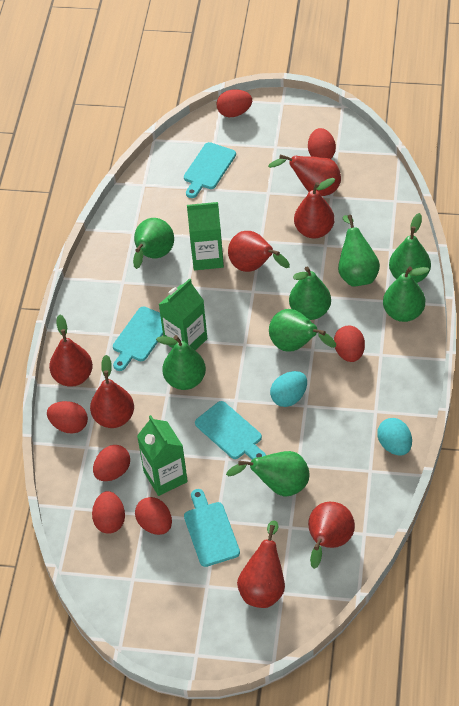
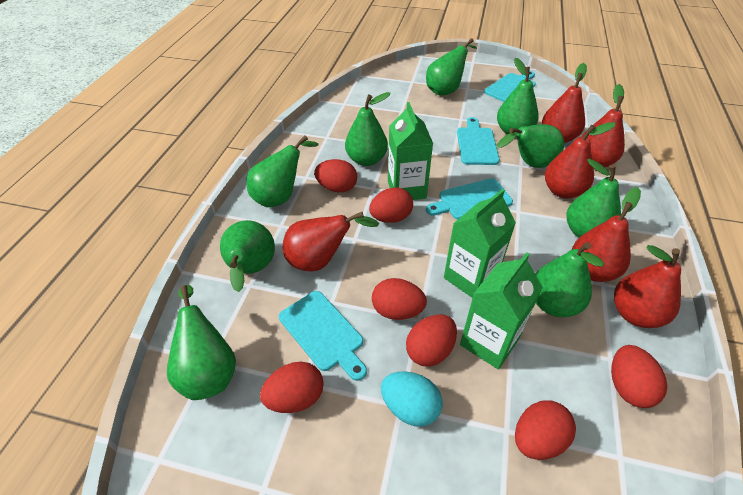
green pear: [133,218,174,269] [156,335,206,390] [226,451,309,496] [269,309,336,352] [289,267,331,320] [338,215,380,287] [383,266,430,322] [389,213,431,283] = 8 -> [167,285,236,400] [220,220,275,292] [247,136,318,207] [345,92,391,166] [426,38,477,96] [497,58,539,135] [497,124,564,168] [535,242,604,317] [566,159,621,238] = 9
red pear: [49,314,93,387] [90,355,134,428] [228,231,290,272] [237,520,285,608] [268,154,341,196] [294,178,335,239] [308,502,355,569] = 7 -> [283,212,379,271] [542,63,587,143] [545,122,616,198] [572,187,641,282] [581,84,625,167] [614,245,681,328] = 6
turquoise egg: [270,371,307,407] [377,418,412,455] = 2 -> [381,371,442,427] = 1

